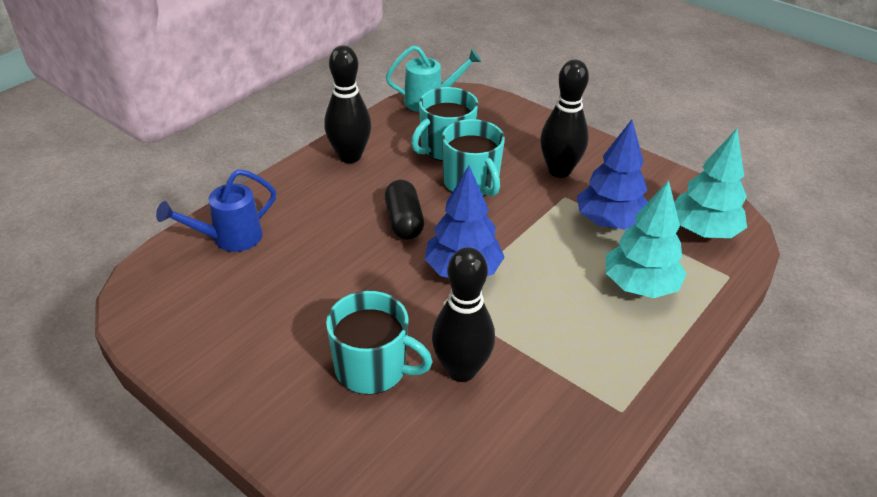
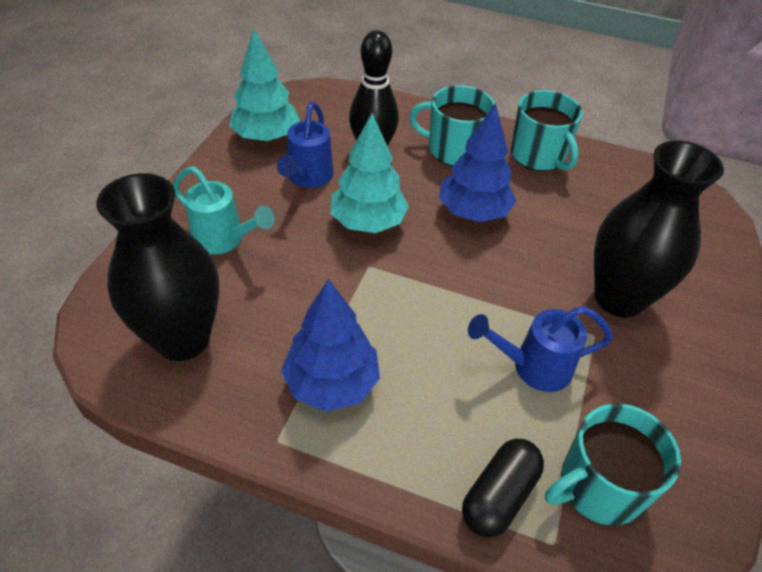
black bowling pin: [324,45,371,163] [432,247,495,382] [540,59,589,178] = 3 -> [349,30,399,146] = 1
black vase: none = 0 -> [96,173,219,361] [594,141,724,318] = 2
blue watering can: [156,169,276,252] = 1 -> [277,102,334,188] [468,306,613,392] = 2

